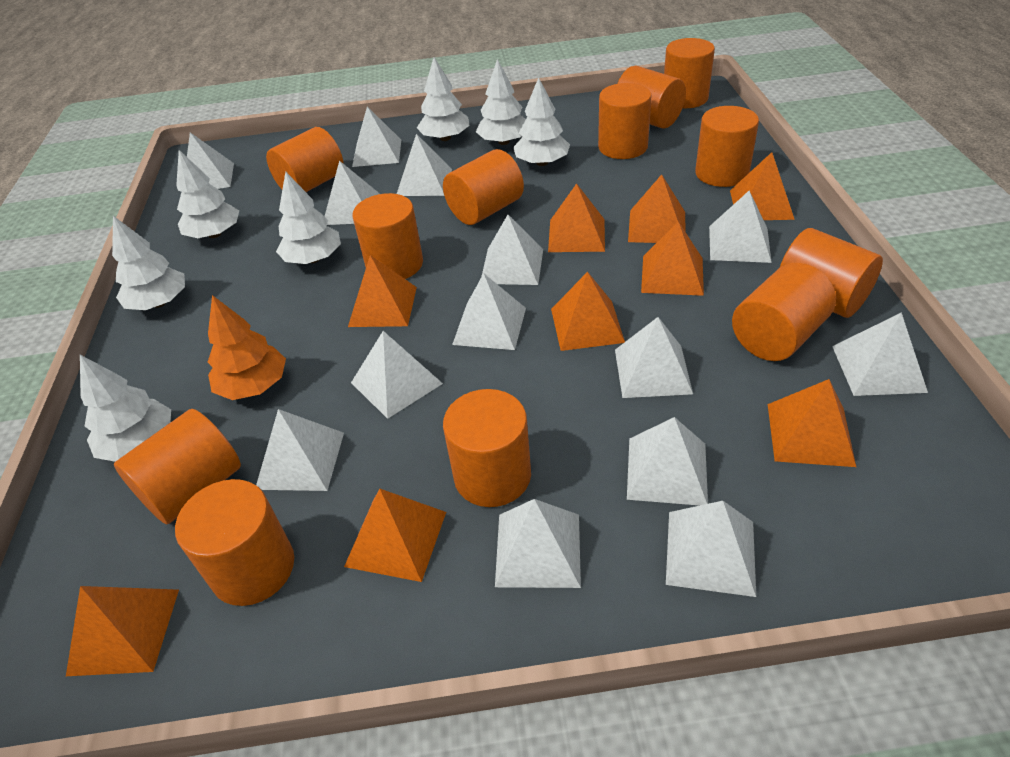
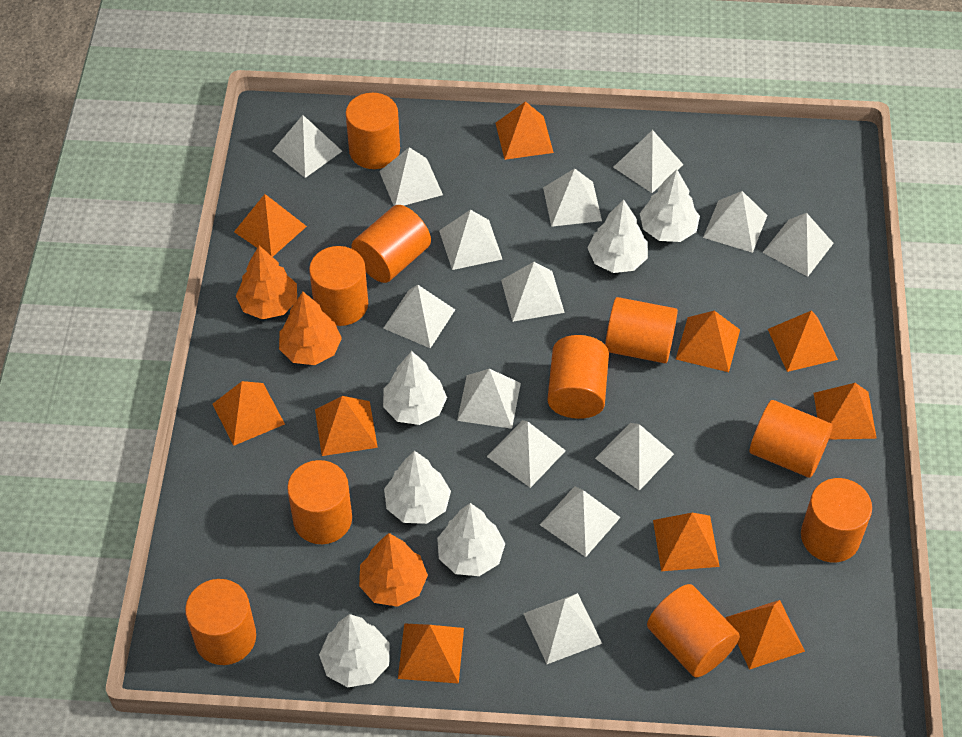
orange cylinder: [114,409,241,524] [175,479,294,606] [266,127,344,192] [353,193,423,279] [443,149,524,225] [443,389,531,507] [598,83,652,159] [617,66,686,129] [664,38,715,108] [695,106,759,187] [732,263,836,361] [780,228,883,318] = 12 -> [185,579,256,665] [287,460,352,544] [309,246,368,326] [346,93,400,169] [351,205,431,283] [547,335,609,419] [605,297,678,363] [647,584,740,677] [750,400,833,478] [801,478,872,562] = 10
orange pyramid: [66,586,179,676] [344,489,446,582] [348,255,417,327] [548,183,605,252] [551,272,625,351] [628,174,686,243] [641,221,704,296] [730,152,795,220] [768,379,856,467] = 9 -> [212,381,285,446] [234,194,307,257] [315,396,378,456] [398,623,464,684] [495,101,554,160] [653,513,720,571] [676,311,740,372] [725,600,805,670] [768,310,838,372] [814,383,877,440] = 10
orange tree: [208,295,286,400] = 1 -> [236,245,297,319] [279,292,342,365] [359,533,428,607] = 3
white tree: [80,355,171,462] [112,216,185,310] [176,150,239,238] [276,171,341,264] [417,57,470,141] [476,59,526,145] [513,77,570,166] = 7 -> [319,614,390,687] [383,351,447,425] [384,451,451,524] [437,503,505,576] [588,199,648,273] [640,169,700,242] = 6

